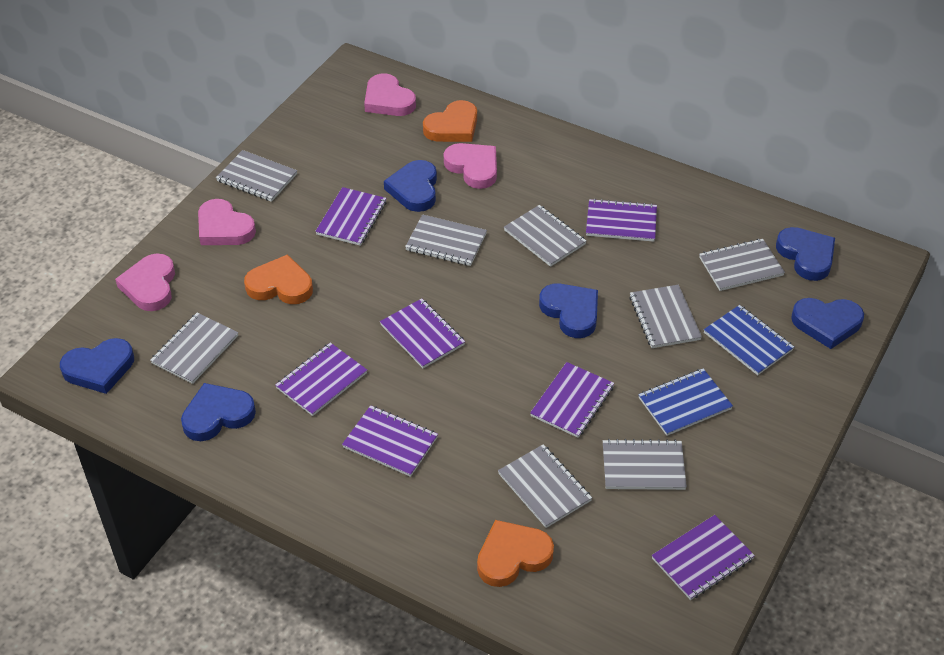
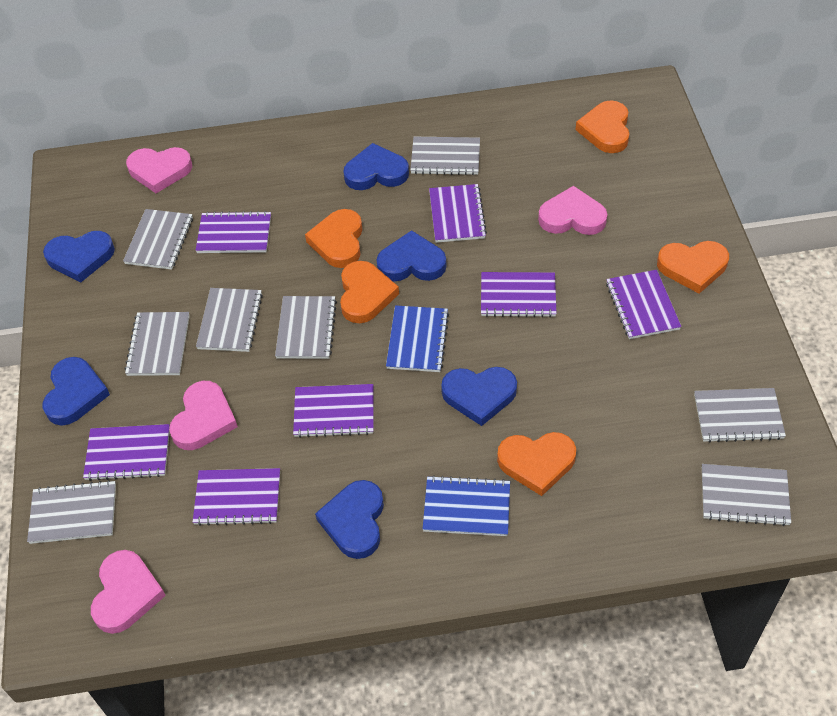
orange heart: [244,254,313,304] [423,100,477,142] [477,520,554,587] = 3 -> [305,209,362,268] [340,261,399,323] [497,432,576,496] [575,100,629,153] [657,241,729,294] = 5

